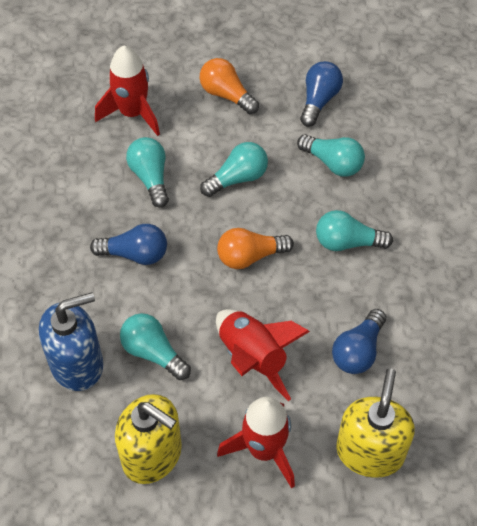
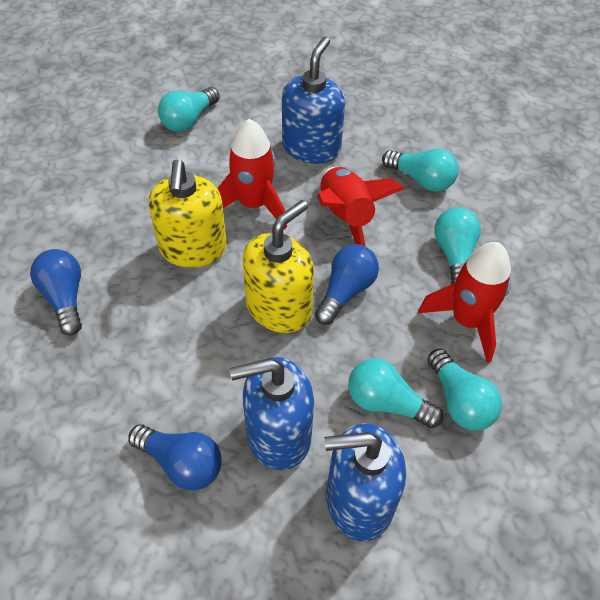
blue soap dispenser: [39,292,103,391] = 1 -> [230,357,314,470] [282,37,345,164] [325,423,406,541] = 3
orange light bulb: [200,58,259,114] [217,228,294,269] = 2 -> none = 0

